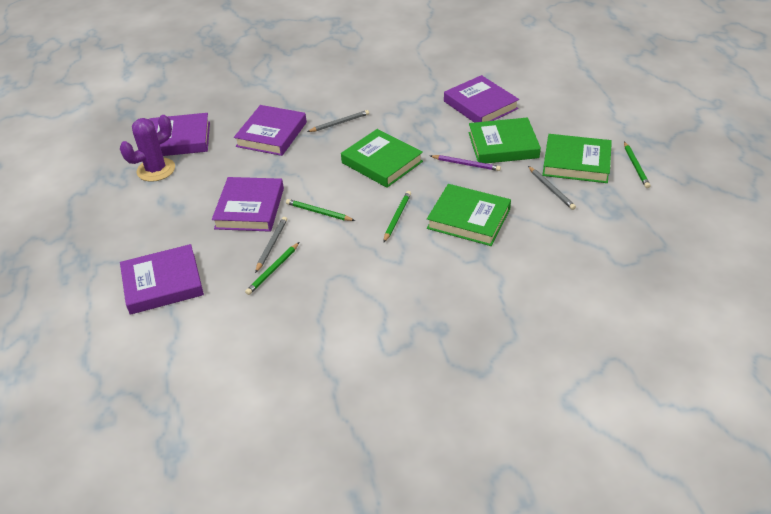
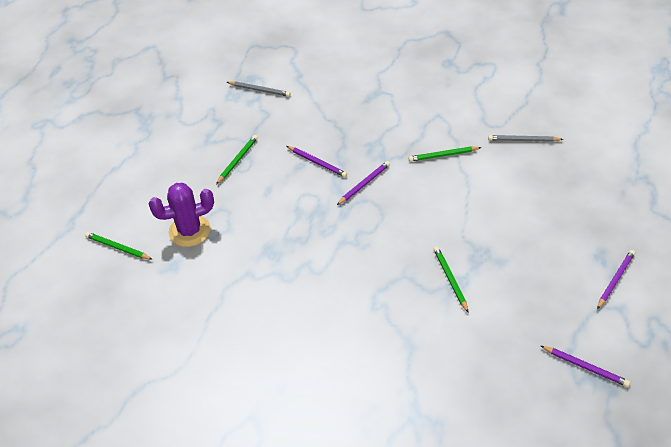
green book: [341,129,423,188] [427,184,511,246] [469,117,541,163] [542,134,612,183] = 4 -> none = 0
grey pencil: [255,217,287,273] [307,110,369,132] [528,166,576,210] = 3 -> [227,81,291,97] [488,135,564,142] = 2
purple book: [120,244,204,315] [150,113,210,156] [212,177,284,232] [234,105,307,156] [444,75,519,123] = 5 -> none = 0
purple pencil: [431,155,501,171] = 1 -> [287,146,347,177] [337,161,390,205] [541,346,630,387] [597,250,635,309] = 4

